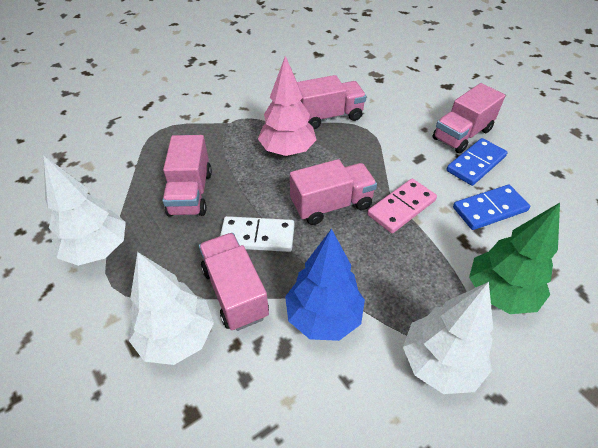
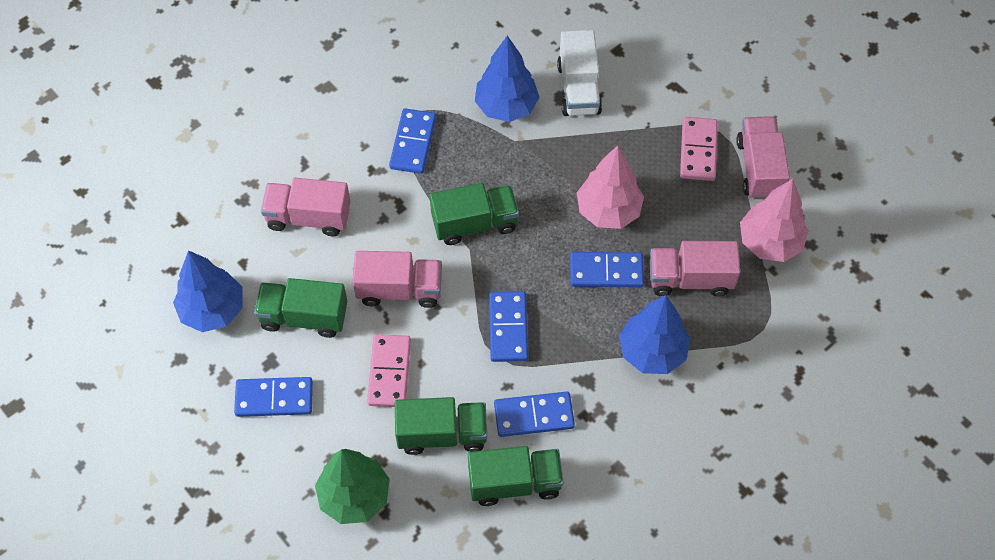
blue domino: [446,138,507,186] [453,185,530,230] = 2 -> [234,377,313,417] [389,109,436,174] [489,291,528,362] [494,392,575,437] [570,252,644,287] = 5
blue tree: [285,229,365,341] = 1 -> [173,250,243,332] [475,36,540,122] [619,295,690,374] = 3
green truck: none = 0 -> [254,278,347,338] [395,397,487,455] [430,183,519,245] [468,446,564,506] = 4
pink domino: [367,179,437,233] = 1 -> [367,334,411,407] [680,117,718,181] = 2
pink tree: [258,56,317,156] = 1 -> [577,145,644,229] [740,179,808,262] = 2
pink truck: [162,135,212,217] [199,233,269,331] [290,159,377,225] [297,75,366,129] [432,83,505,153] = 5 -> [261,178,351,236] [352,251,442,308] [650,241,741,296] [736,116,790,199] = 4
white domino: [220,216,294,252] = 1 -> none = 0
white tree: [43,155,126,266] [129,252,214,365] [403,282,493,394] = 3 -> none = 0
white truck: none = 0 -> [557,30,602,116] = 1

